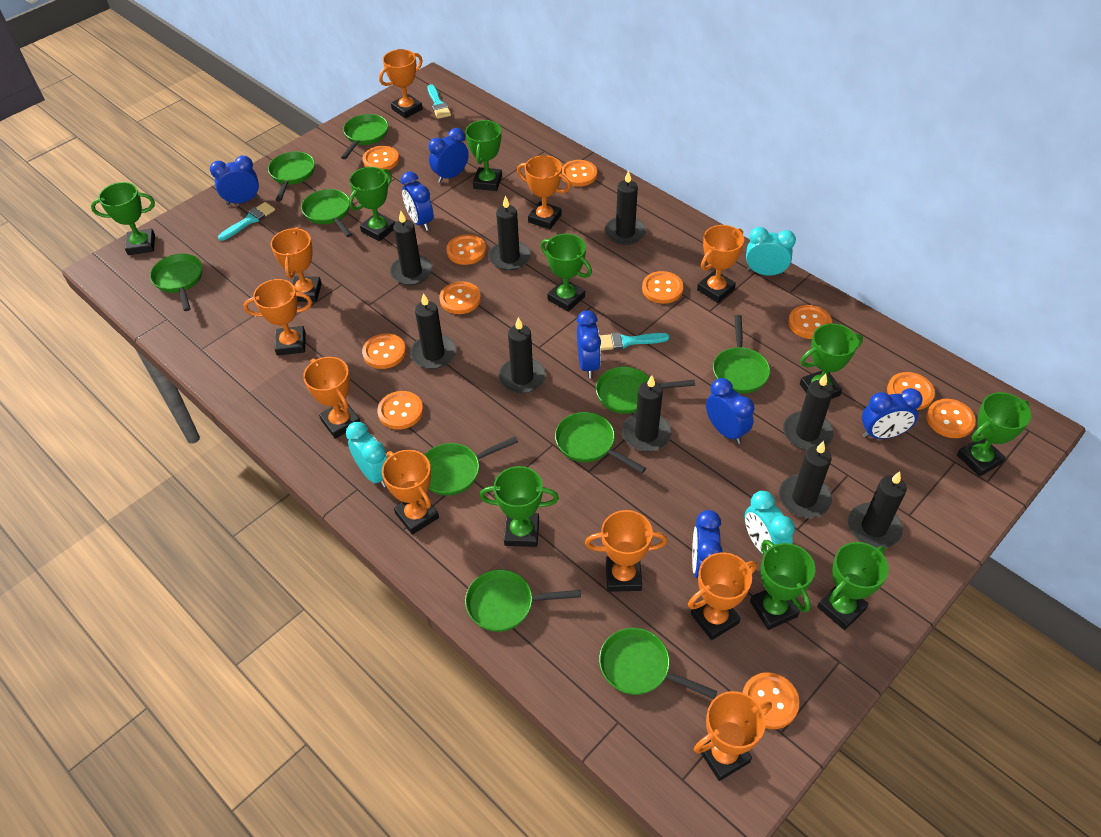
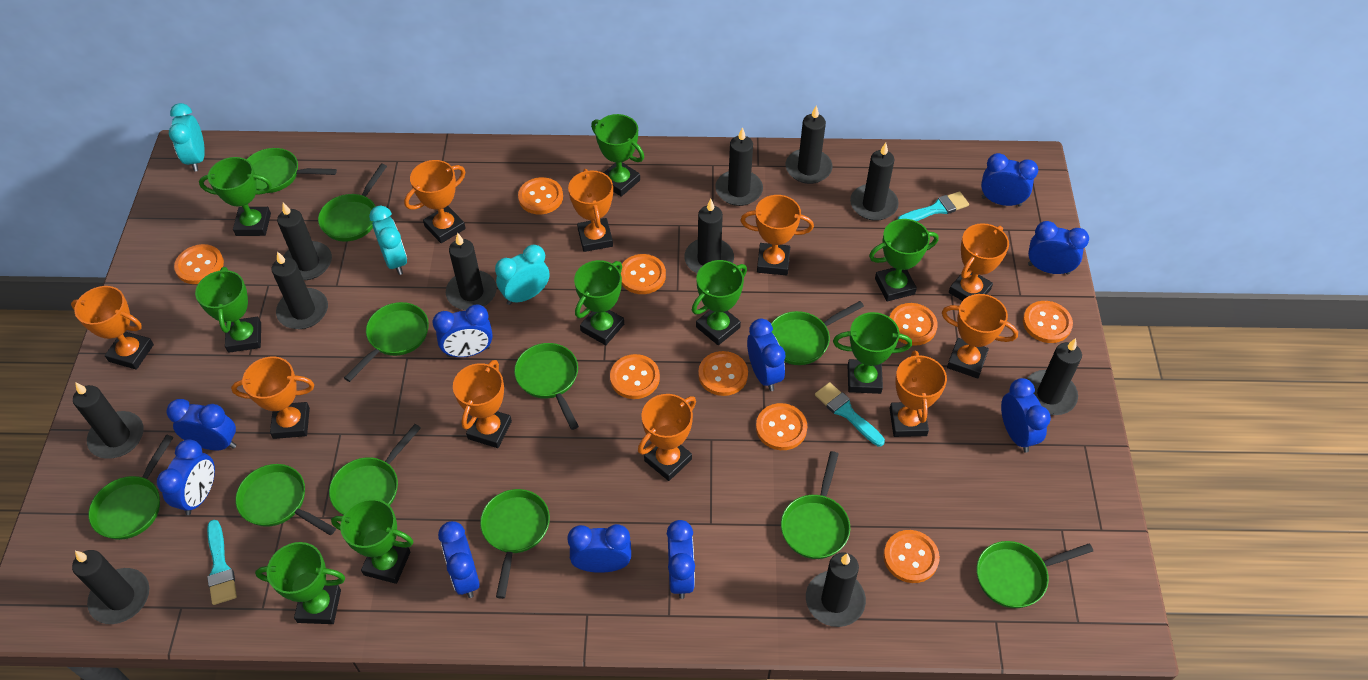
black candle: [390,211,433,285] [410,293,456,369] [489,195,531,271] [499,317,546,393] [605,170,646,245] [622,375,672,452] [779,441,832,518] [783,374,834,450] [848,471,907,548] = 9 -> [72,550,149,624] [73,382,144,459] [272,251,328,329] [277,203,332,280] [446,233,497,310] [684,199,734,273] [715,127,763,206] [786,105,832,184] [806,552,866,627] [850,143,899,221] [1027,338,1082,415] = 11
blue clock: [210,155,260,205] [401,171,433,231] [429,128,469,183] [577,310,601,378] [692,510,723,579] [706,378,754,444] [862,388,923,439] = 7 -> [157,439,215,515] [166,399,237,450] [433,305,493,357] [438,521,480,598] [567,524,631,573] [667,520,695,599] [747,319,786,391] [981,153,1038,207] [1001,378,1051,453] [1028,221,1089,275] = 10
green pan: [150,254,202,311] [268,151,315,202] [301,189,352,237] [341,114,388,159] [425,437,518,496] [465,569,581,632] [555,412,646,473] [596,367,695,414] [599,628,717,699] [713,315,770,393] = 10 -> [88,435,174,540] [235,464,336,535] [246,148,337,193] [318,164,387,241] [329,424,421,515] [344,302,429,382] [480,489,550,599] [514,343,579,430] [771,301,864,365] [781,451,850,559] [977,541,1093,608] = 11
orange button: [362,333,406,369] [363,146,399,170] [377,391,423,430] [440,281,481,314] [447,234,486,265] [562,160,597,187] [642,271,683,304] [742,672,799,729] [788,305,832,339] [887,372,935,410] [926,399,976,438] = 11 -> [174,244,224,284] [518,177,563,214] [610,354,660,399] [621,254,666,294] [698,351,748,396] [756,403,807,450] [884,530,940,583] [890,303,938,346] [1023,301,1073,343] = 9

